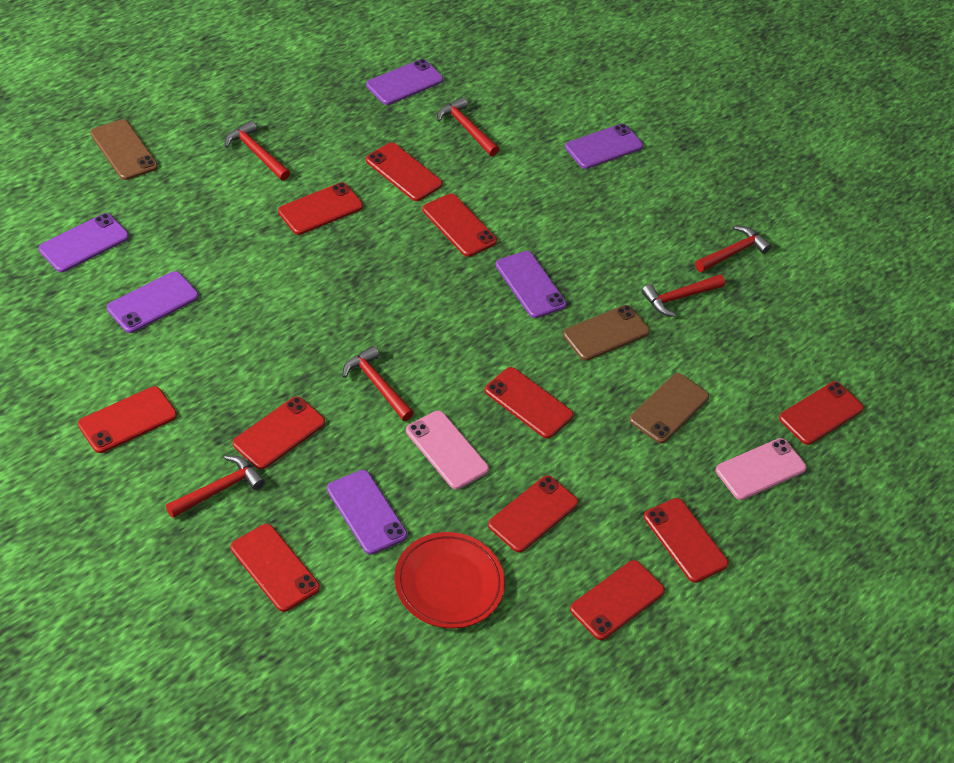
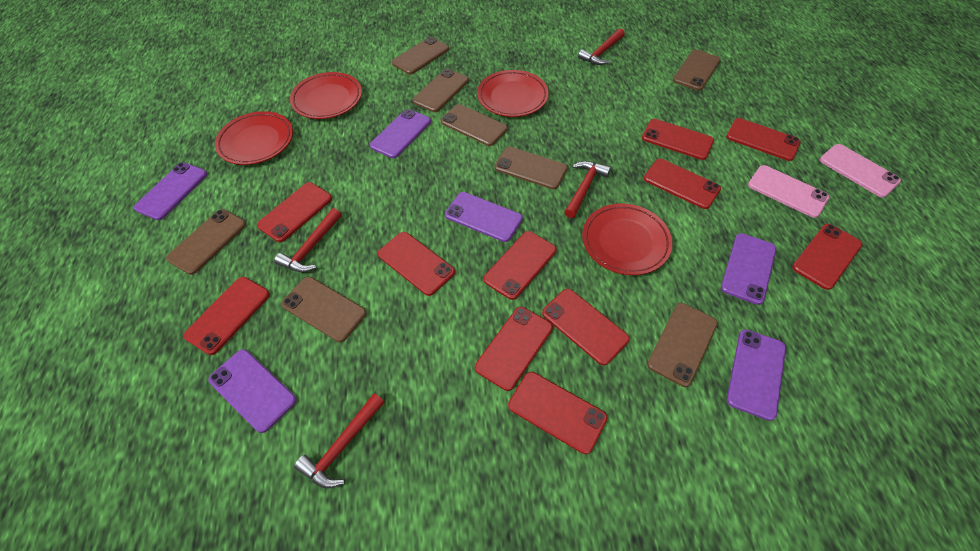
brown phone: [90,119,158,180] [563,305,650,361] [629,373,709,443] = 3 -> [166,209,246,275] [281,277,366,342] [392,37,449,74] [413,69,469,112] [441,104,508,146] [494,147,568,189] [647,303,718,387] [673,50,721,91] = 8
red hammer: [166,455,265,518] [225,121,290,181] [343,346,414,421] [437,97,499,156] [641,274,725,317] [695,226,771,272] = 6 -> [274,208,342,272] [294,393,385,489] [564,161,611,218] [578,28,625,65] = 4
red plate: [394,532,505,628] = 1 -> [215,111,293,165] [290,72,362,119] [477,70,549,117] [582,203,673,275] = 4

